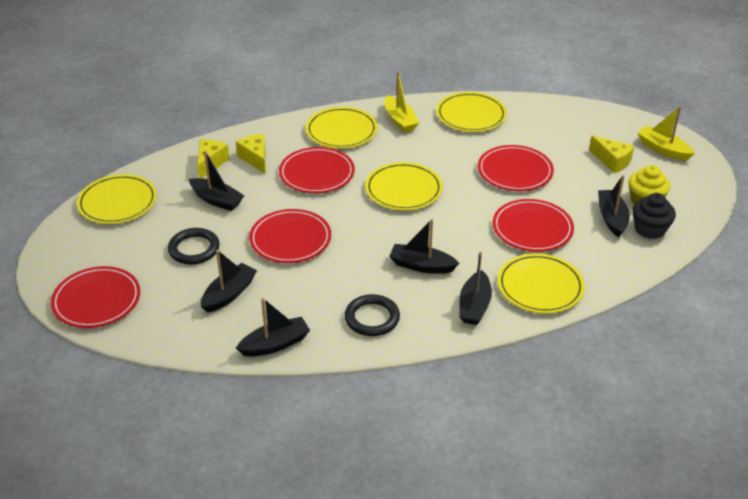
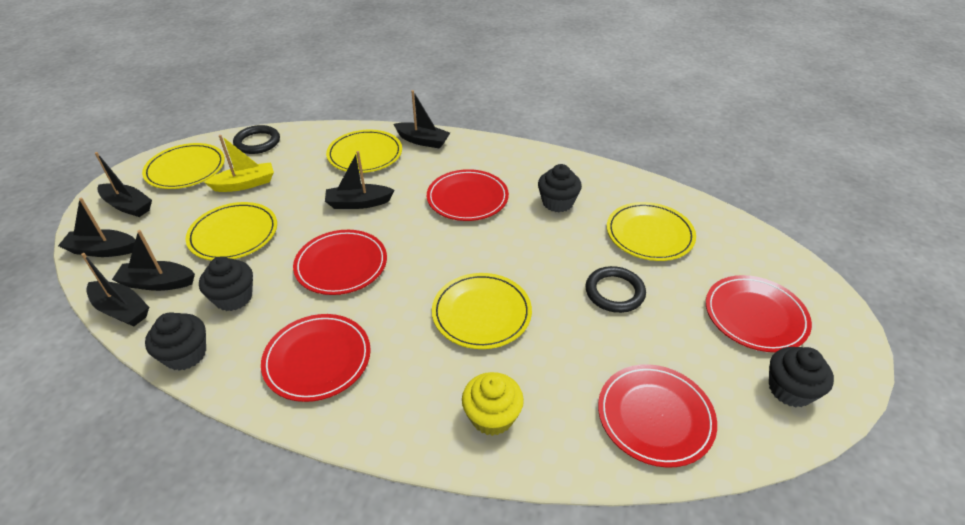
black cupcake: [633,193,676,239] = 1 -> [145,312,206,371] [199,257,253,311] [538,164,582,212] [769,347,834,407] = 4
yellow boat: [385,72,419,133] [637,106,695,161] = 2 -> [204,135,274,192] = 1
yellow cheese: [197,139,229,178] [236,134,265,174] [589,135,634,173] = 3 -> none = 0

